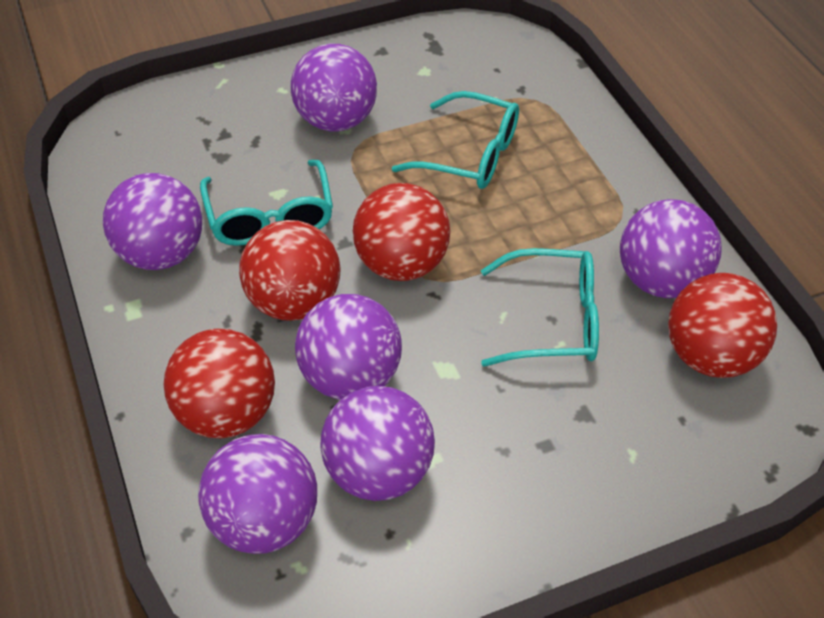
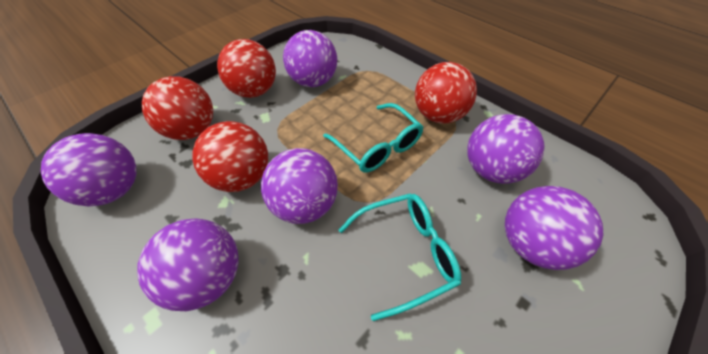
turquoise glasses: [200,160,333,246] [392,91,519,189] [481,248,599,367] = 3 -> [323,103,423,173] [338,193,461,321] = 2

